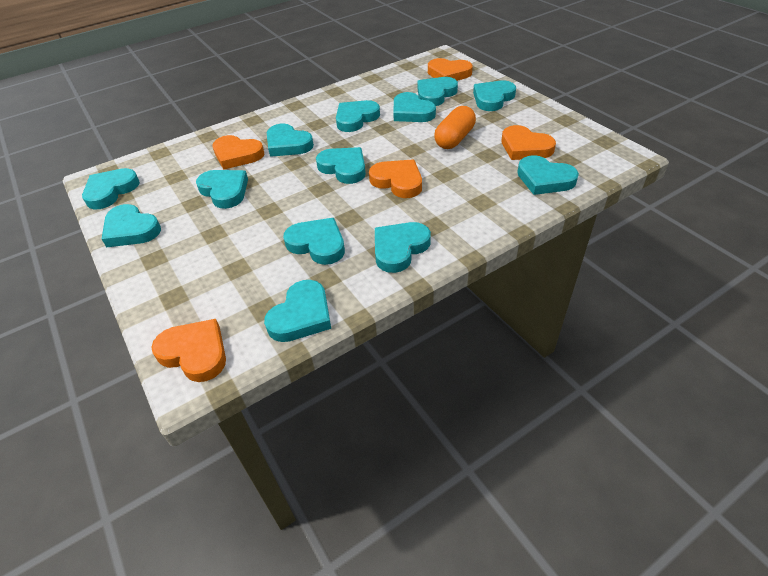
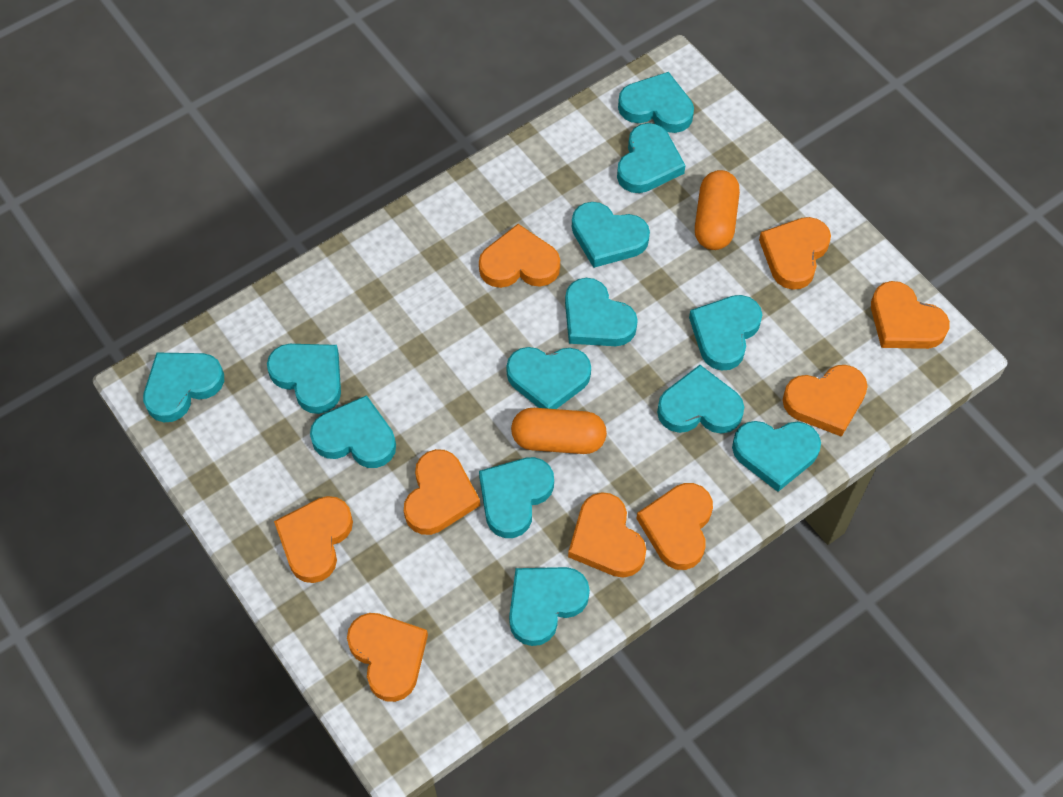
orange capsule: [434,106,476,149] = 1 -> [511,408,607,454] [695,170,740,250] = 2
orange heart: [151,319,226,382] [213,135,264,169] [369,159,422,198] [428,58,473,81] [502,125,556,160] = 5 -> [274,496,353,583] [347,613,428,702] [404,449,480,535] [479,224,560,288] [568,492,646,578] [637,483,713,570] [759,217,831,290] [783,365,868,437] [871,281,950,349] = 9

